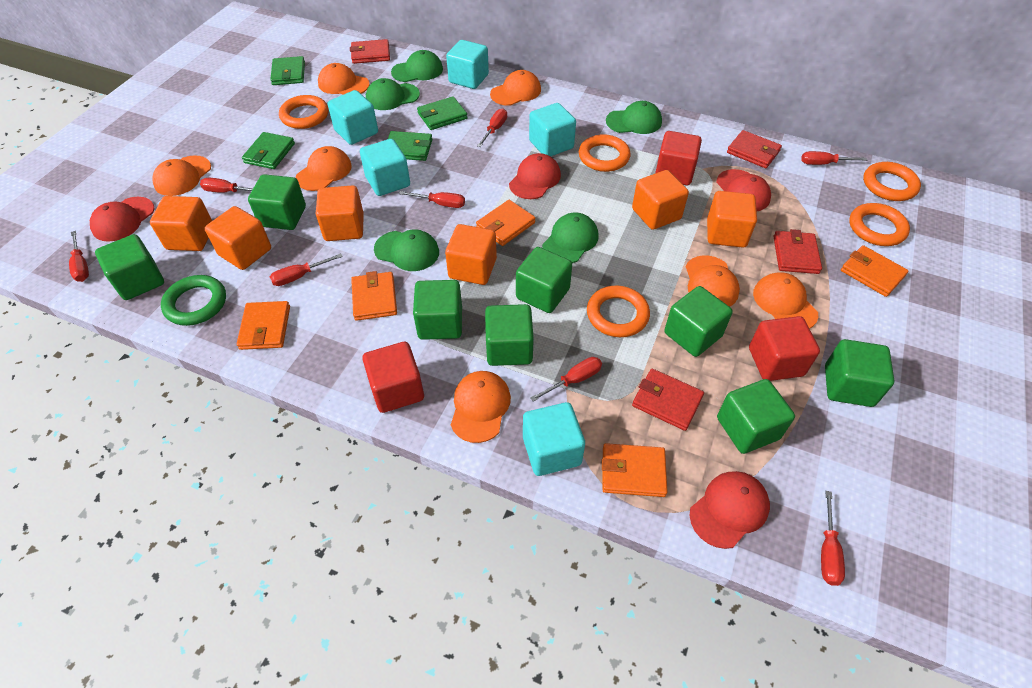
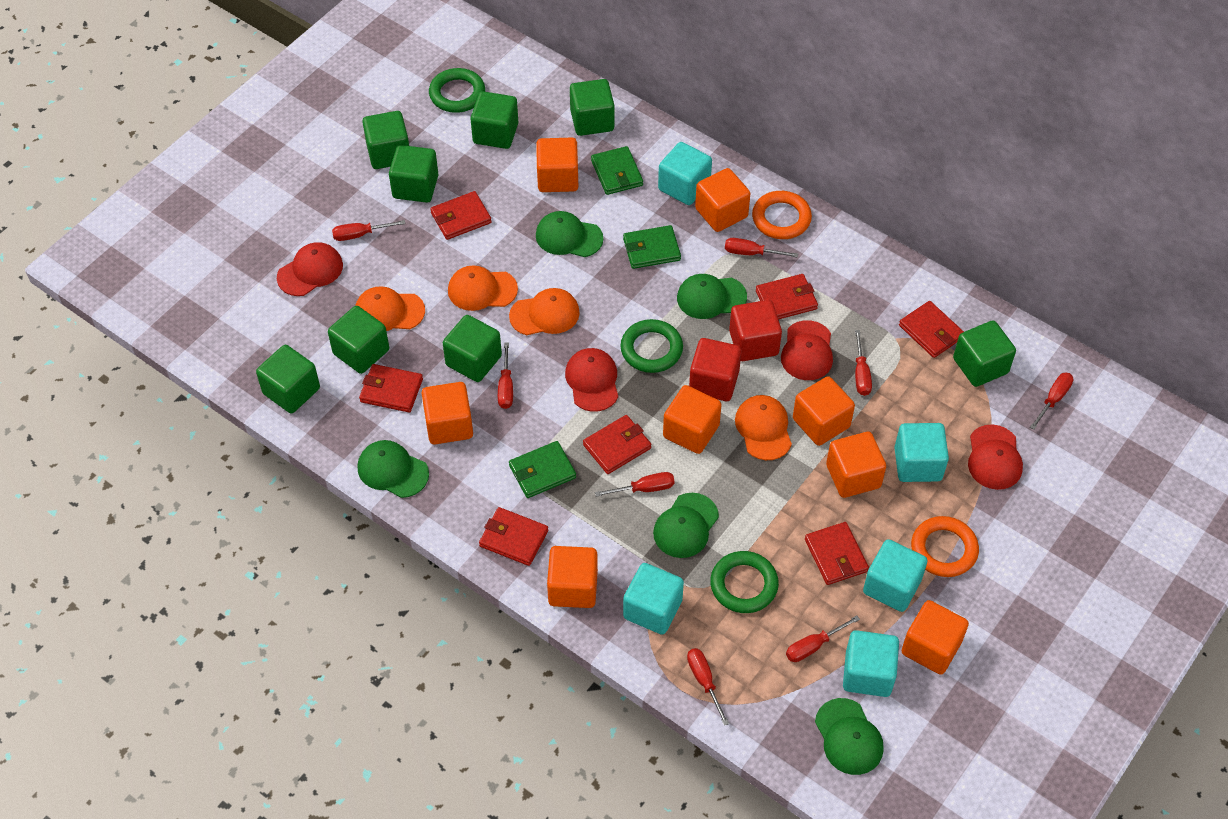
green ring: [161,275,226,326] = 1 -> [429,68,485,113] [620,319,683,373] [710,551,779,613] = 3
green wallet: [242,132,295,169] [270,56,305,85] [388,131,432,161] [417,96,467,130] = 4 -> [509,441,576,498] [591,146,643,195] [623,225,681,269] = 3
orange cap: [152,156,211,196] [295,146,352,191] [318,63,370,95] [451,371,511,443] [490,70,541,106] [686,255,740,307] [753,272,818,329] = 7 -> [355,286,425,331] [448,265,518,311] [509,288,580,335] [735,395,792,460] = 4
orange cube: [150,196,212,251] [205,206,271,270] [316,185,364,241] [445,224,497,285] [632,170,689,230] [707,191,757,248] = 6 -> [422,382,473,445] [536,138,578,192] [547,546,598,608] [663,385,722,454] [695,168,750,232] [793,376,855,446] [826,432,886,498] [902,600,969,675] = 8
orange ring: [279,95,328,129] [579,134,631,172] [587,286,650,337] [849,203,910,246] [863,162,921,201] = 5 -> [752,191,812,239] [911,516,979,577] = 2
orange wallet: [237,301,290,350] [351,271,397,321] [476,200,535,246] [602,443,667,497] [841,245,908,297] = 5 -> none = 0
red cube: [362,342,424,413] [655,131,702,185] [749,316,820,381] = 3 -> [689,338,741,401] [729,300,782,361] = 2
red wallet: [350,39,390,64] [632,369,704,431] [727,130,782,168] [773,229,822,274] = 4 -> [359,364,423,412] [430,191,492,240] [479,507,548,566] [583,415,651,474] [756,274,818,319] [805,522,869,585] [899,301,964,358] = 7

